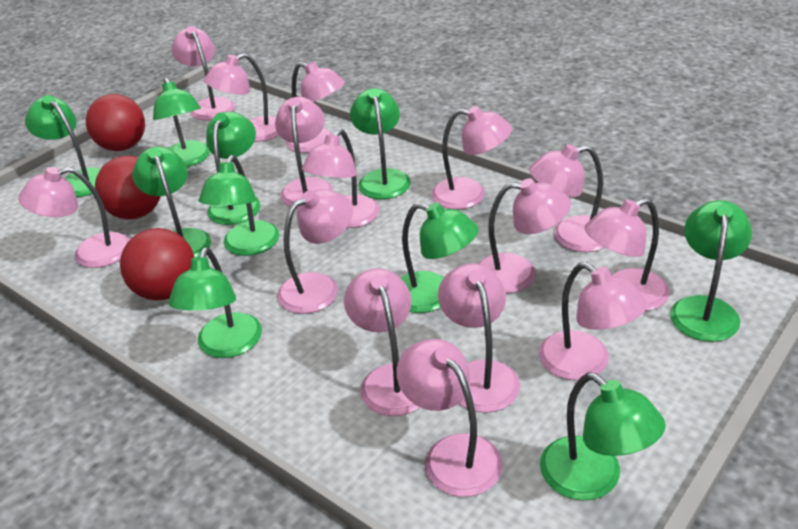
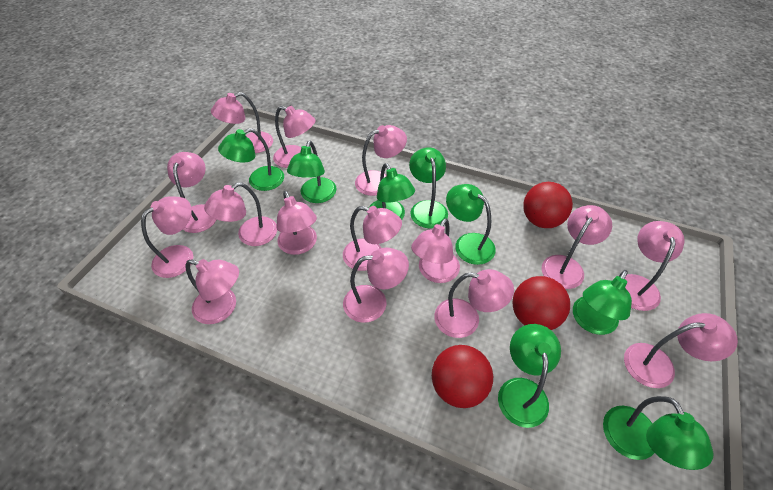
green lamp: [25,95,100,197] [132,147,211,257] [153,78,210,167] [168,247,262,358] [199,155,280,256] [206,111,261,225] [350,88,411,199] [401,202,479,313] [540,372,666,501] [670,200,752,342] = 10 -> [218,128,284,191] [287,141,336,203] [369,163,415,220] [409,147,448,228] [446,184,496,265] [498,324,561,428] [573,270,632,335] [603,396,714,470] = 8

